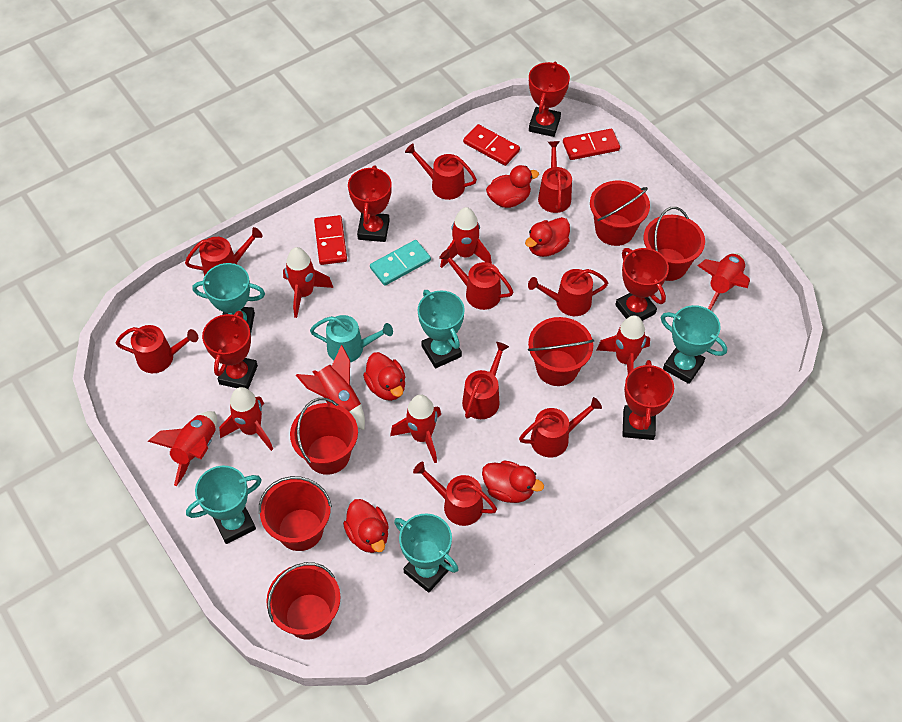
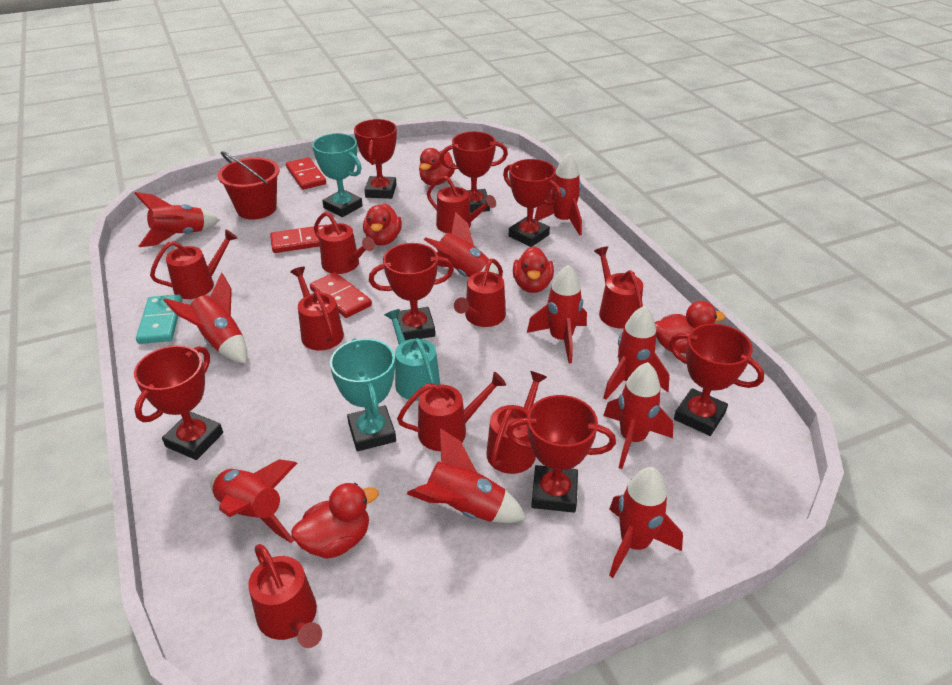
red bucket: [259,476,332,551] [266,562,341,640] [290,398,358,475] [528,317,594,386] [590,181,650,246] [644,207,705,281] = 6 -> [218,151,280,219] = 1
red rocket: [148,411,217,486] [219,387,273,451] [283,247,333,318] [296,345,365,430] [390,394,441,463] [440,207,492,268] [596,315,650,374] [697,253,750,310] = 8 -> [134,192,220,247] [163,273,247,364] [210,459,297,543] [407,428,526,523] [424,212,499,277] [527,265,587,364] [534,153,582,236] [603,306,669,400] [603,362,674,469] [609,467,683,578] = 10
red trophy: [202,311,258,389] [348,165,392,242] [529,62,570,137] [615,248,669,321] [623,360,674,440] = 5 -> [134,345,223,460] [354,119,397,199] [369,243,454,341] [440,131,508,213] [503,159,561,247] [506,395,616,513] [669,324,764,436] = 7
turquoise trophy: [186,466,262,544] [192,263,265,333] [394,513,458,593] [417,290,465,368] [661,305,727,384] = 5 -> [312,133,363,217] [330,338,396,451] = 2

